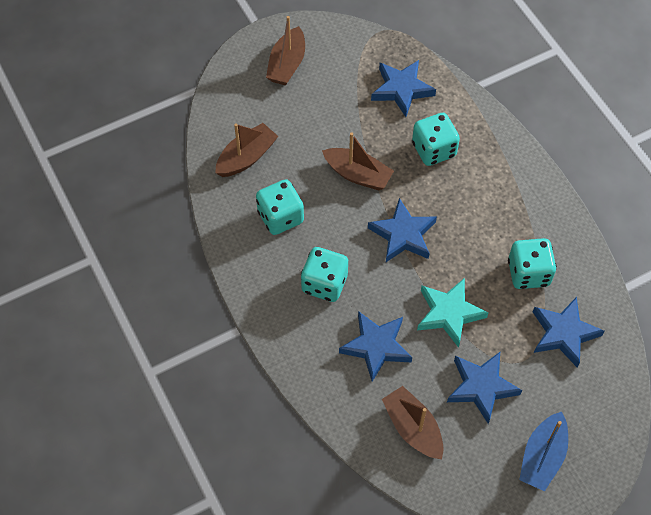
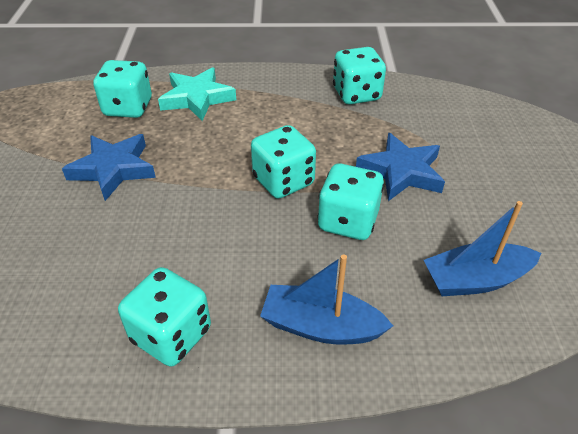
blue boat: [519,412,568,491] = 1 -> [260,254,393,345] [424,201,541,296] = 2
blue star: [339,311,412,382] [368,198,437,262] [371,60,436,117] [447,352,522,424] [533,297,605,368] = 5 -> [62,134,156,201] [356,133,445,201] = 2
brown boat: [215,123,278,177] [266,16,305,85] [322,132,394,190] [382,386,444,459] = 4 -> none = 0
turquoise dice: [256,179,304,235] [301,247,348,302] [412,113,460,166] [508,238,557,289] = 4 -> [93,60,152,118] [118,267,211,367] [251,125,316,199] [317,164,384,240] [333,47,386,104] = 5

